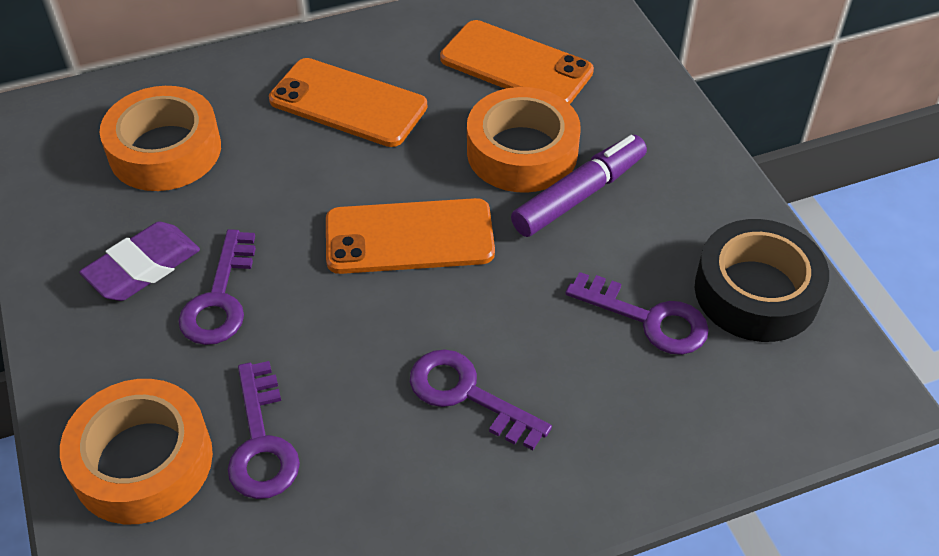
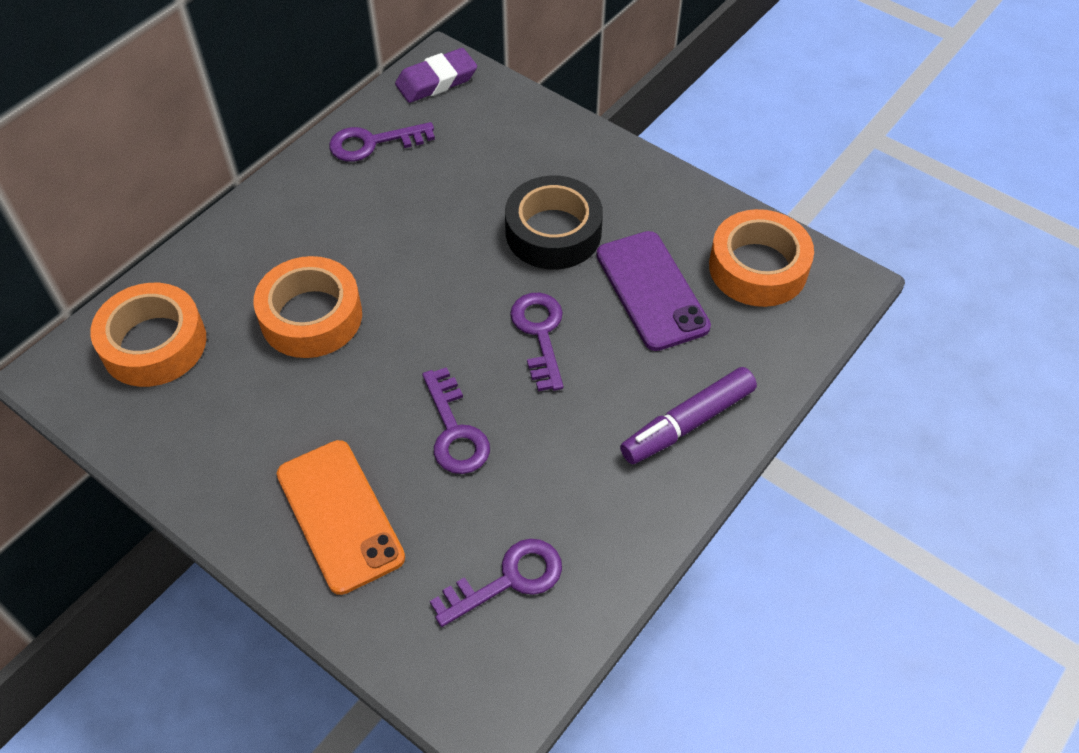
orange phone: [269,58,427,147] [326,198,495,274] [440,20,594,104] = 3 -> [277,440,405,595] = 1
purple phone: none = 0 -> [596,231,711,351] = 1

